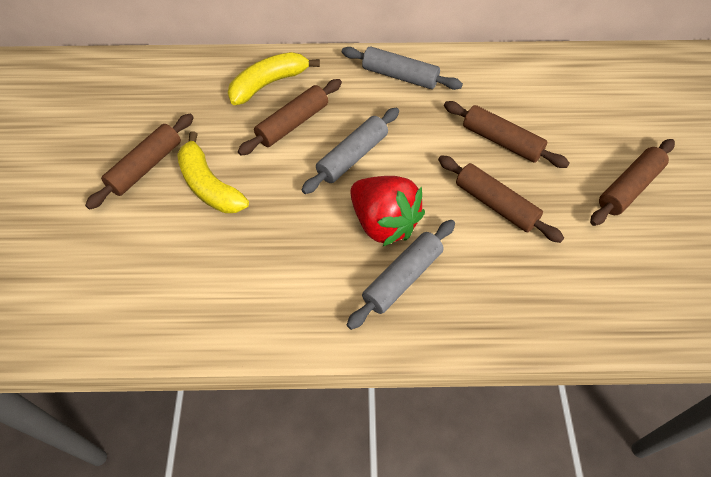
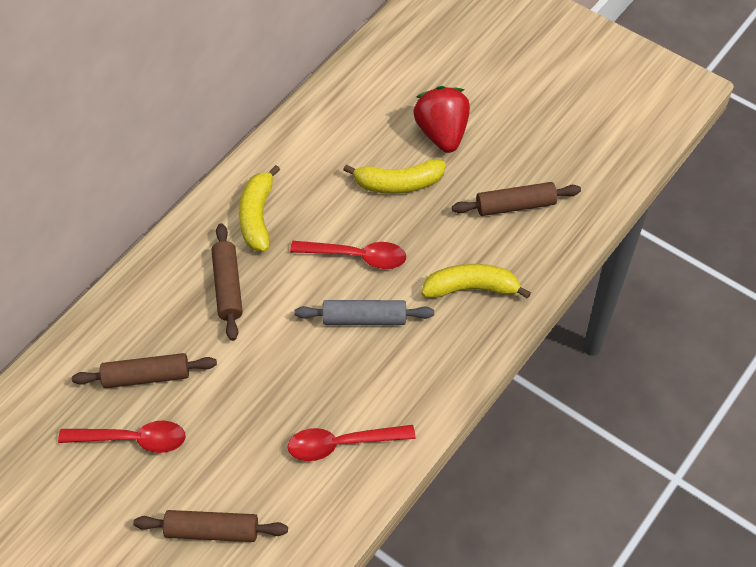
brown rolling pin: [85,114,194,210] [238,79,342,156] [438,155,564,243] [444,101,569,168] [590,139,675,226] = 5 -> [72,353,217,388] [133,510,288,542] [211,223,243,341] [452,182,581,216] = 4
grey rolling pin: [302,108,399,194] [342,46,463,90] [347,220,455,330] = 3 -> [294,300,434,325] = 1
red spoon: none = 0 -> [58,421,186,453] [288,425,416,461] [290,241,406,269] = 3
yellow banana: [177,132,249,213] [228,52,320,105] = 2 -> [239,165,280,252] [343,159,446,194] [421,264,531,299] = 3

